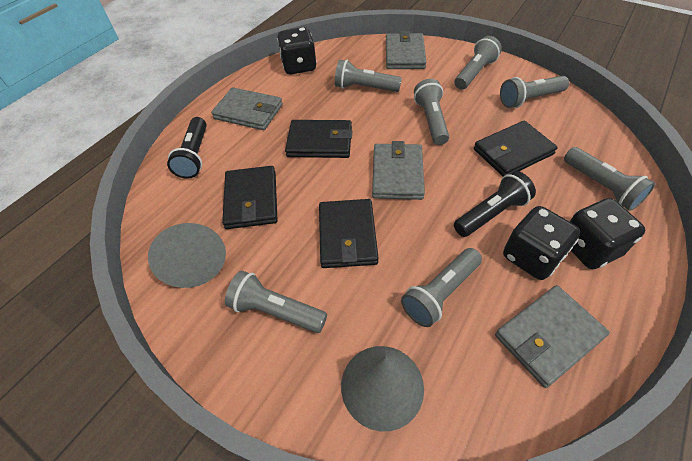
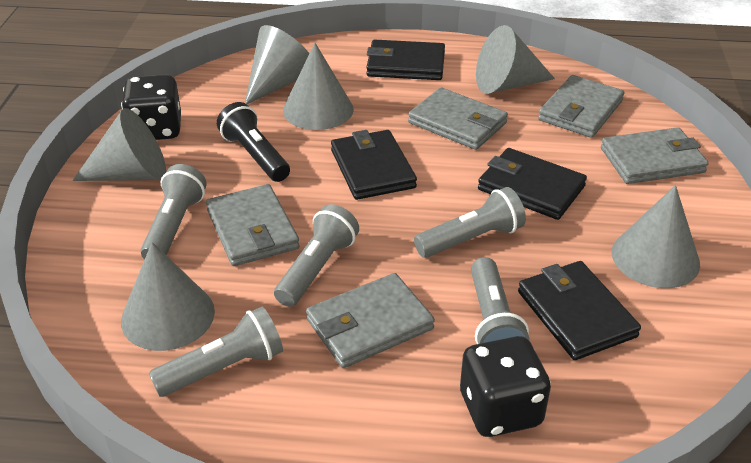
black dice: [277,27,317,74] [503,206,580,280] [570,198,645,269] = 3 -> [121,74,181,140] [460,336,551,437] = 2
black flashlight: [167,117,207,179] [454,171,536,237] = 2 -> [217,102,290,182] = 1
grey cone: [148,223,226,288] [341,346,424,431] = 2 -> [73,108,166,181] [121,242,215,351] [245,25,309,104] [283,43,354,130] [476,25,555,94] [612,185,700,288] = 6
grey flashlight: [225,271,327,333] [335,59,402,92] [401,248,482,327] [414,79,449,145] [455,36,502,90] [500,76,569,108] [564,147,656,211] = 7 -> [140,164,207,259] [149,307,283,397] [274,204,359,307] [414,187,526,258] [471,257,530,344] = 5
grey wallet: [211,87,283,130] [372,141,425,200] [386,31,426,69] [495,285,610,388] = 4 -> [206,184,300,266] [306,273,435,368] [408,87,508,150] [538,75,624,138] [601,127,709,184] = 5

